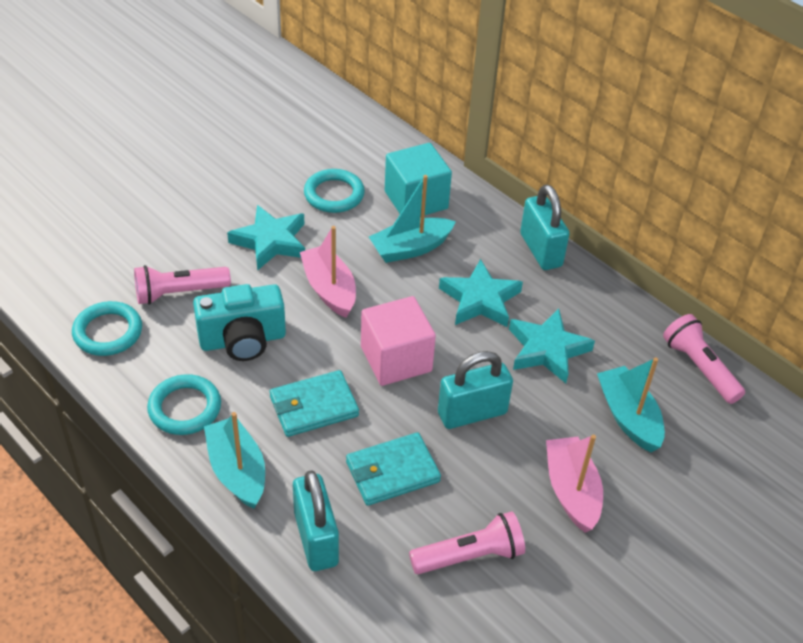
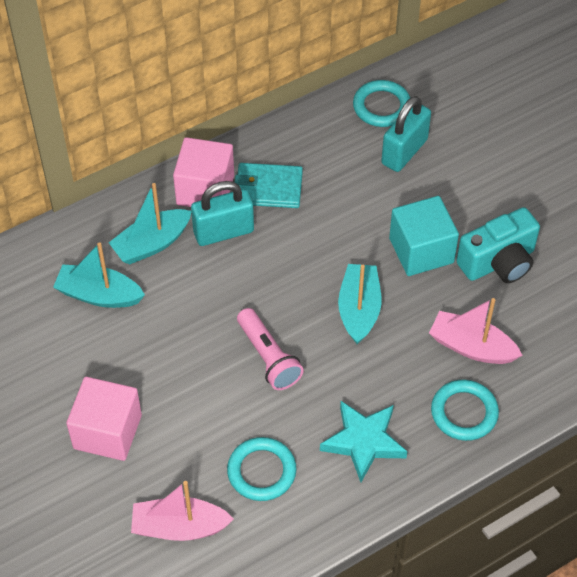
pink cube: [361,296,436,386] = 1 -> [66,377,142,461] [173,137,234,207] = 2
pink flashlight: [134,265,231,305] [409,511,525,574] [663,314,745,404] = 3 -> [237,308,304,390] = 1
turquoise padlock: [293,470,339,571] [438,351,513,429] [520,184,570,270] = 3 -> [191,181,254,246] [381,96,431,172] = 2
turquoise star: [227,205,305,271] [439,259,523,327] [509,309,595,383] = 3 -> [320,401,407,482] = 1
turquoise wallet: [270,370,359,437] [346,432,441,506] = 2 -> [235,163,303,208] = 1

